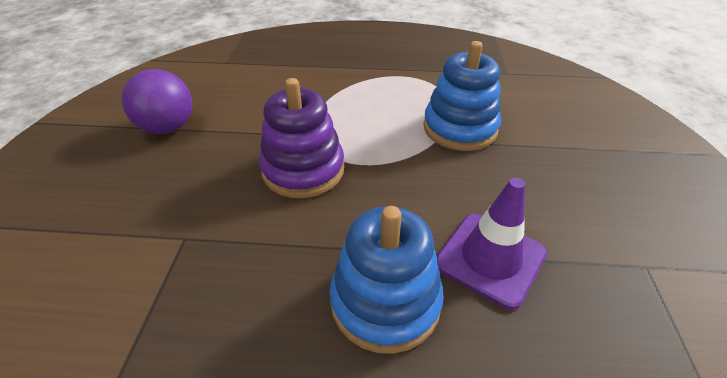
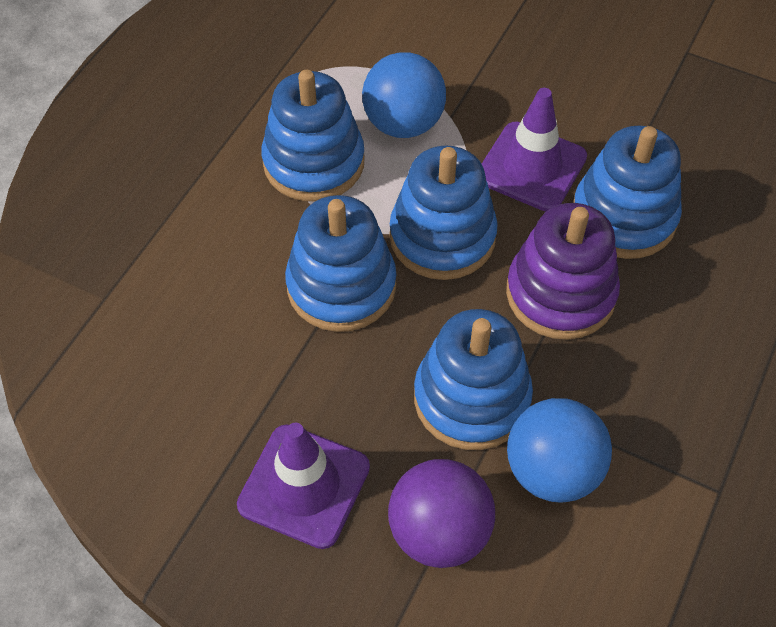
blue ball: none = 0 -> [362,52,446,138] [507,398,612,503] = 2
blue stacking toy: [330,206,444,354] [423,41,501,151] = 2 -> [261,70,365,202] [285,195,396,332] [390,146,498,280] [414,309,533,450] [573,126,682,259] = 5
purple traffic cone: [437,178,547,310] = 1 -> [237,423,370,549] [482,88,587,211] = 2

